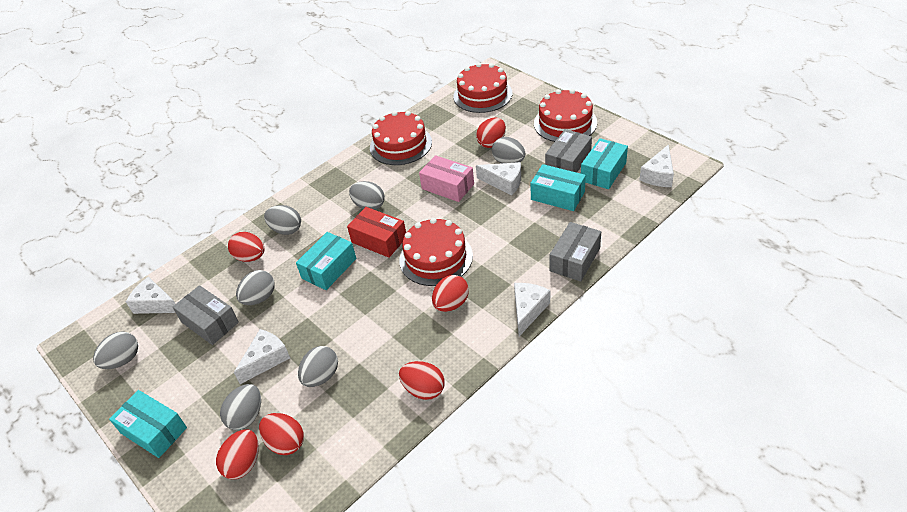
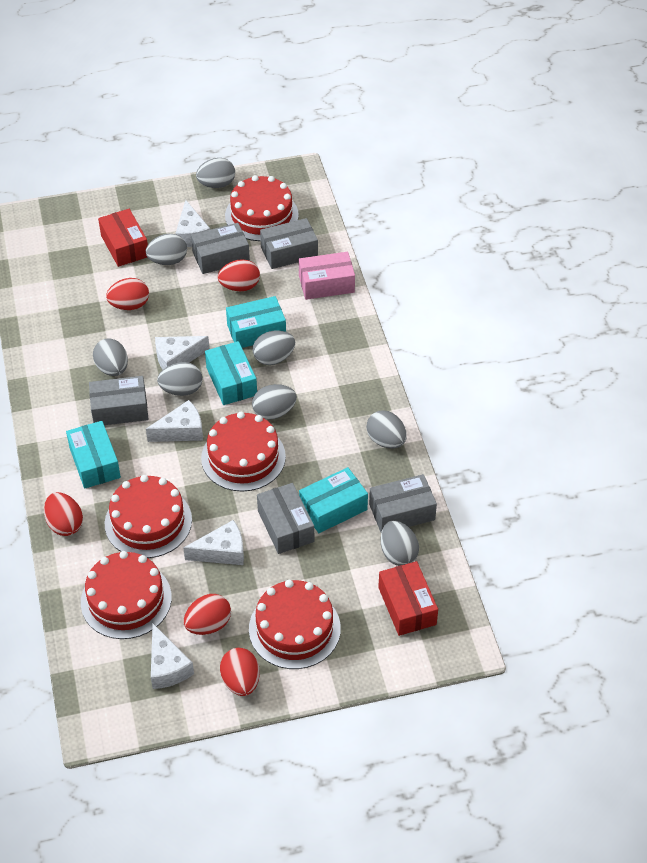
grey box: [173,285,239,345] [545,129,592,173] [550,222,601,282] = 3 -> [89,376,148,425] [191,223,250,274] [257,483,314,554] [260,218,318,269] [369,474,437,532] = 5
grey egg: [93,331,138,369] [220,384,261,430] [236,270,275,305] [264,205,301,235] [298,346,338,387] [349,181,385,210] [492,137,525,163] = 7 -> [93,338,128,376] [146,234,187,265] [157,362,202,396] [196,158,235,188] [252,384,297,420] [253,331,295,365] [367,410,407,448] [381,521,419,566] = 8
red box: [347,207,406,258] = 1 -> [98,209,148,267] [378,561,438,636] = 2
red cake: [370,111,432,165] [399,218,473,286] [453,63,512,113] [534,89,597,142] = 4 -> [81,551,172,639] [105,475,192,558] [201,412,286,492] [225,175,299,241] [249,580,341,669] = 5
red egg: [216,429,259,479] [228,232,265,262] [259,413,304,455] [399,361,445,400] [432,275,469,312] [476,117,506,148] = 6 -> [44,492,83,536] [106,278,149,310] [184,594,231,635] [218,259,260,291] [220,648,260,696] = 5

